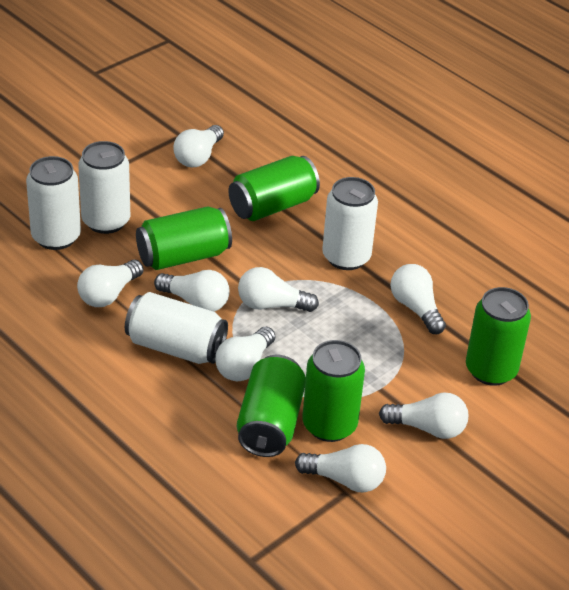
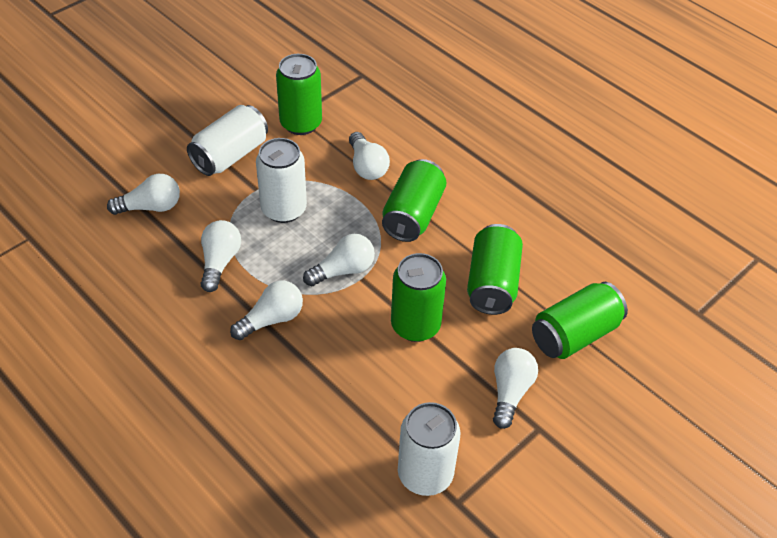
white can: [26,156,81,250] [78,141,130,234] [125,292,228,364] [322,177,378,270] = 4 -> [187,105,268,176] [256,138,307,223] [398,402,460,496] = 3
white light bulb: [77,260,143,307] [154,270,230,312] [173,125,224,167] [215,326,275,381] [238,267,319,312] [295,444,386,492] [379,393,468,439] [391,264,446,334] = 8 -> [107,174,180,215] [201,220,241,292] [230,281,303,340] [303,234,375,287] [349,132,390,180] [493,348,538,429] = 6

